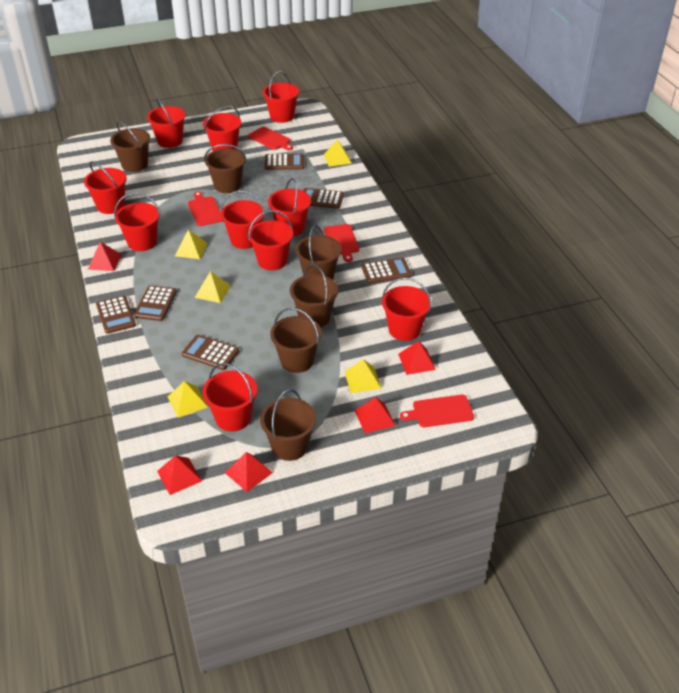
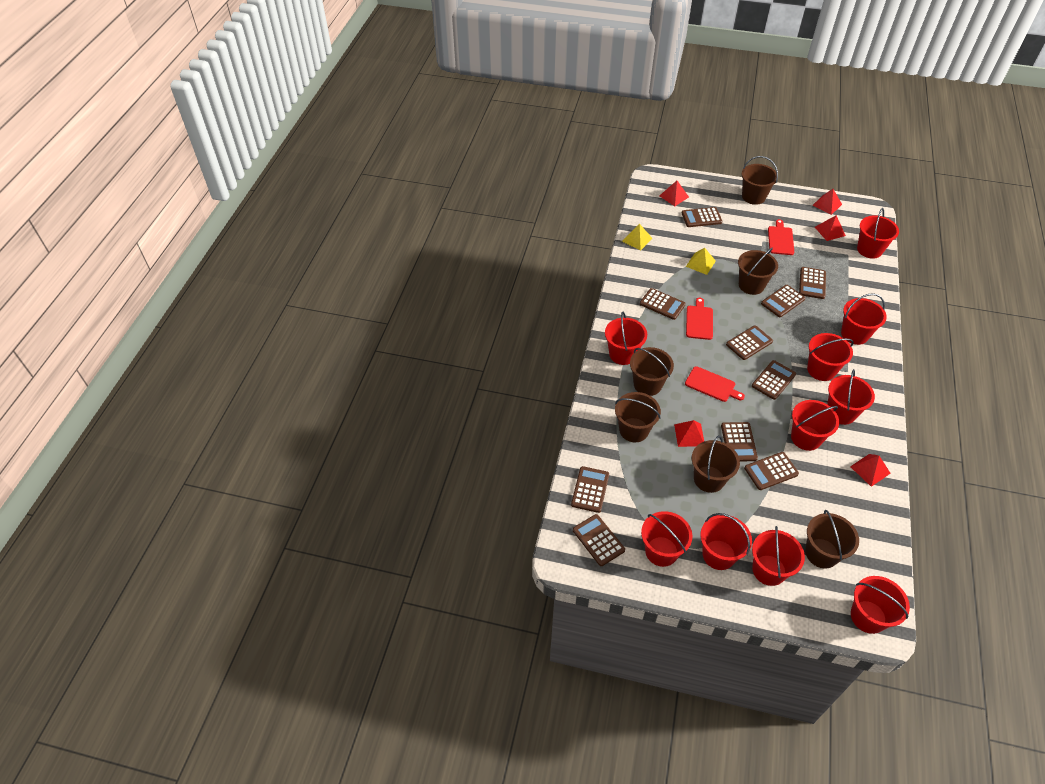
brown calculator: [96,295,136,334] [134,285,177,321] [182,335,239,370] [265,153,304,170] [303,188,344,209] [361,258,412,284] = 6 -> [571,466,609,513] [573,514,625,566] [640,288,686,320] [682,207,722,227] [721,422,758,462] [726,325,773,360] [744,452,799,490] [752,360,796,400] [761,285,805,317] [799,267,826,299] = 10
red cutting board: [188,192,223,226] [248,127,293,151] [324,224,359,262] [400,395,474,427] = 4 -> [685,366,745,402] [686,298,713,340] [768,219,794,255] = 3
yellow pyramid: [168,381,208,418] [175,229,208,259] [195,271,231,303] [324,139,352,167] [344,359,381,393] = 5 -> [622,224,653,251] [686,248,716,275] = 2

